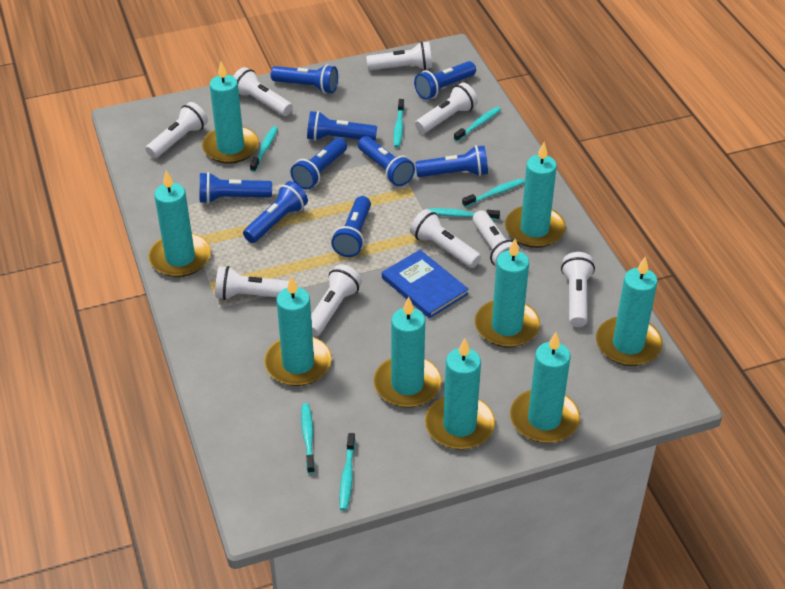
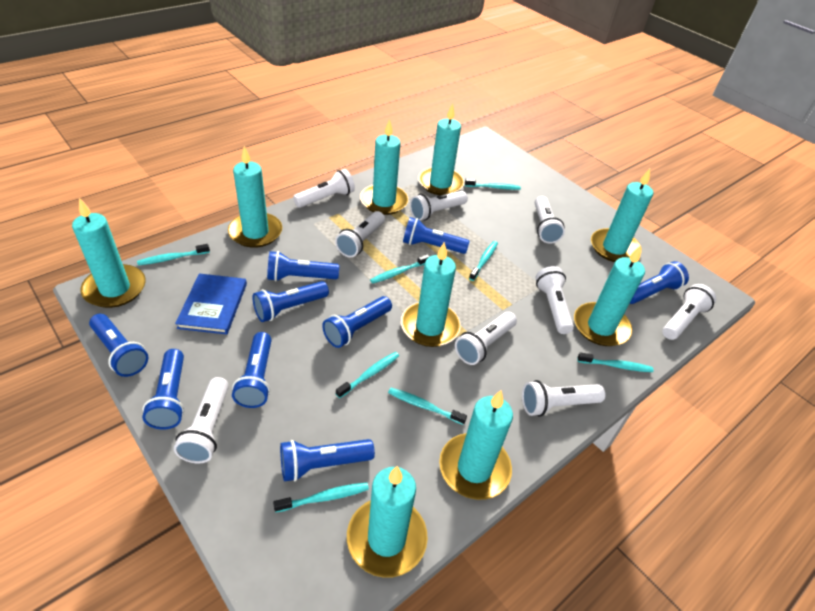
turquoise toothbrush: [250,126,278,172] [301,403,315,474] [339,433,355,511] [393,99,404,147] [427,208,500,220] [454,107,501,142] [462,178,525,207] = 7 -> [137,244,210,265] [273,482,369,513] [336,352,399,398] [370,254,430,283] [388,388,467,425] [465,179,521,190] [469,241,498,281] [577,353,653,372] = 8

